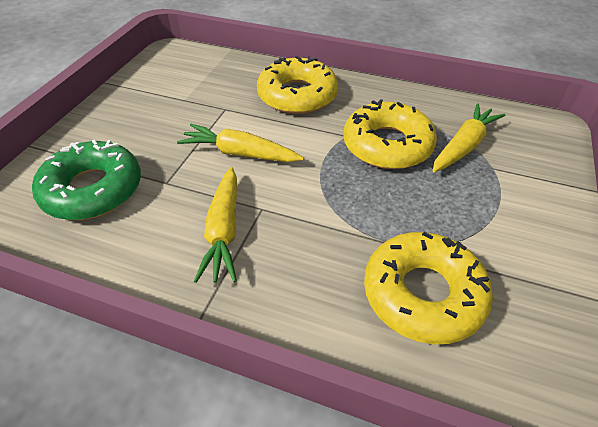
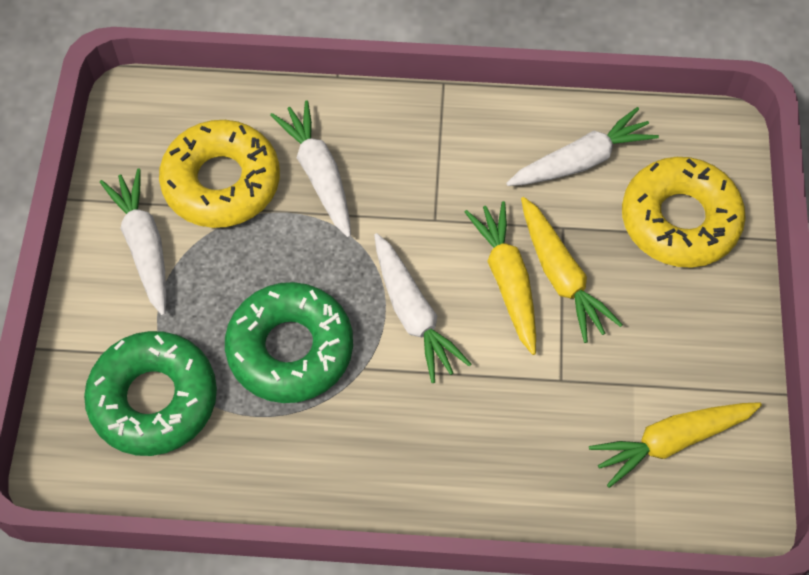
green donut: [32,140,141,220] = 1 -> [84,331,217,456] [225,282,353,403] = 2
white carrot: none = 0 -> [100,169,166,316] [270,100,351,238] [374,233,471,383] [506,107,659,186] = 4
yellow donut: [257,56,338,114] [343,99,437,169] [364,232,493,344] = 3 -> [159,120,280,228] [622,157,746,268] = 2

